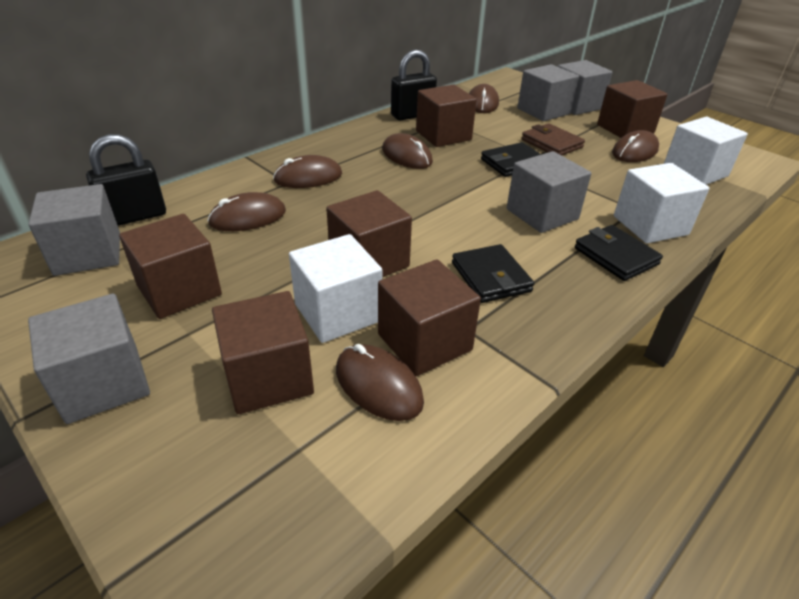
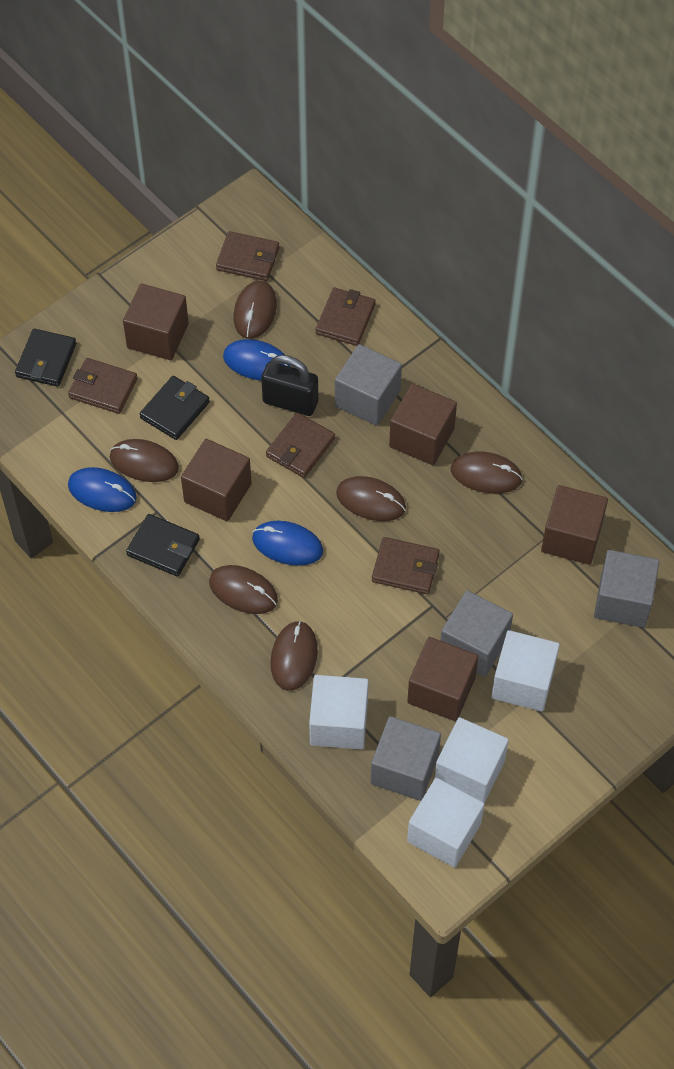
black padlock: [86,134,166,226] [391,50,437,120] = 2 -> [261,355,318,416] = 1
blue mouse: none = 0 -> [68,467,137,512] [223,339,291,381] [252,521,323,566] = 3
brown cube: [119,214,222,319] [212,291,314,414] [326,190,412,277] [378,259,481,376] [416,85,477,147] [597,80,668,138] = 6 -> [123,283,189,360] [181,439,252,521] [389,384,457,465] [407,637,478,721] [541,485,608,565] = 5
brown wallet: [522,123,585,156] = 1 -> [68,358,137,414] [216,231,279,281] [266,412,335,478] [316,288,375,346] [372,537,440,594] = 5
grey cube: [28,184,120,276] [28,294,150,424] [507,151,591,233] [517,64,579,121] [557,60,613,115] = 5 -> [335,344,402,426] [371,716,441,801] [440,590,513,677] [594,550,660,628] = 4
white cube: [289,234,382,343] [614,163,709,243] [664,117,748,185] = 3 -> [309,675,369,749] [407,778,484,868] [435,717,509,804] [491,630,560,712] = 4

